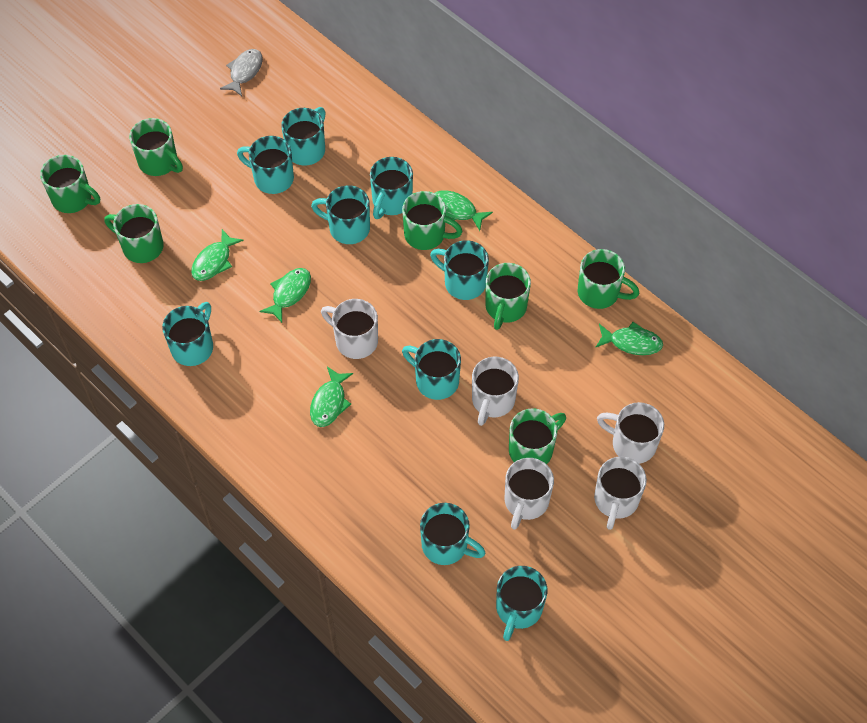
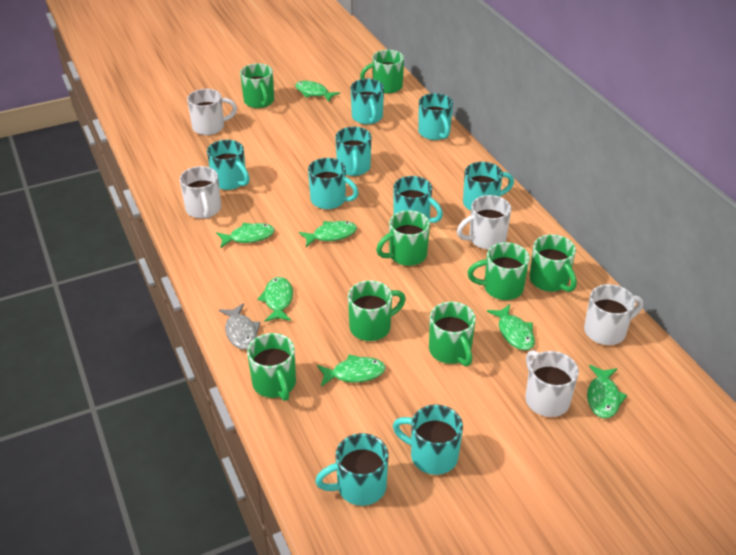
green fish: [191,229,244,281] [260,268,311,323] [310,367,353,427] [435,190,493,231] [595,322,663,355] = 5 -> [216,223,275,248] [257,277,293,322] [295,81,340,102] [299,221,357,247] [317,354,386,387] [487,304,535,350] [587,365,627,419] = 7
green mug: [40,155,100,213] [104,204,164,263] [129,118,183,176] [402,191,463,250] [485,263,531,330] [509,408,566,464] [578,249,639,309] = 7 -> [240,63,274,108] [247,333,296,401] [348,280,406,341] [360,50,404,94] [376,210,430,266] [429,302,476,366] [467,242,530,300] [529,234,577,292] = 8

